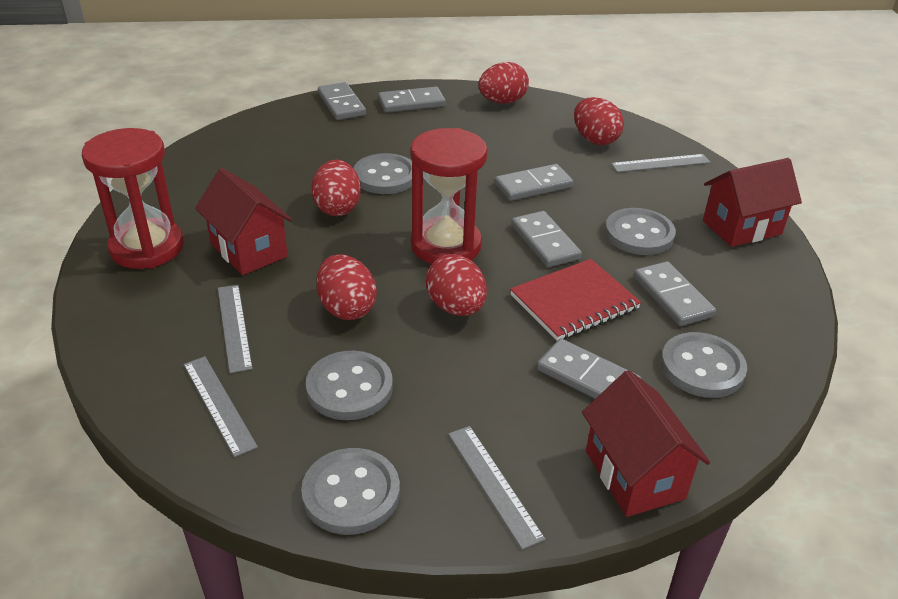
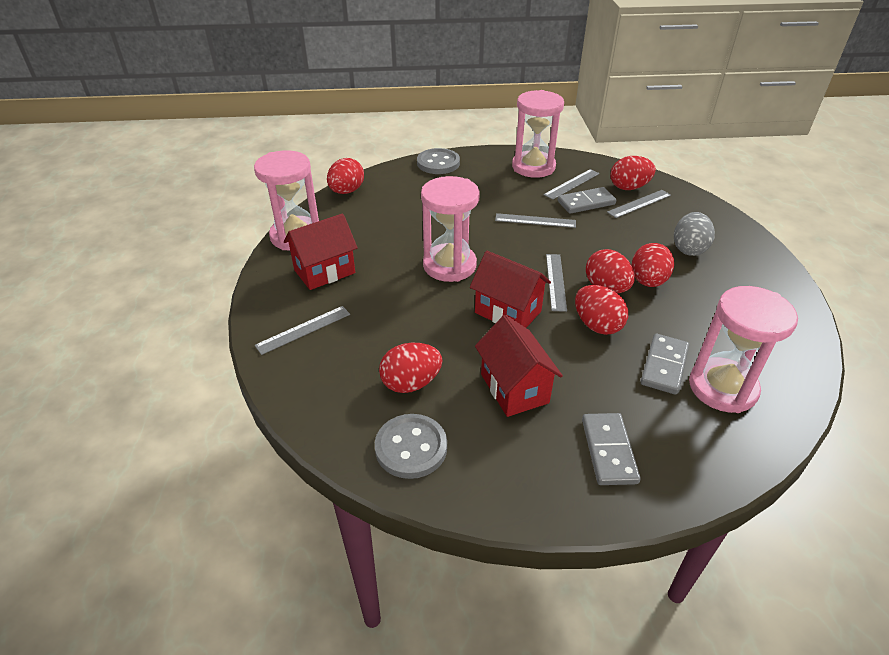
grey button: [301,448,400,535] [306,351,393,420] [354,153,412,194] [605,208,676,255] [661,332,747,398] = 5 -> [375,414,447,479] [417,148,460,174] = 2
grey domino: [318,82,366,120] [378,87,446,113] [495,164,574,201] [511,211,582,267] [537,339,641,399] [634,261,716,326] = 6 -> [558,187,616,214] [582,413,641,485] [641,334,689,395] = 3
grey egg: none = 0 -> [674,212,715,256] = 1
grey ruler: [184,356,258,457] [218,285,253,373] [448,426,546,550] [611,154,710,172] = 4 -> [254,306,350,355] [495,213,576,228] [543,169,600,200] [546,254,567,312] [607,190,671,218] = 5
pink hourglass: none = 0 -> [254,150,319,251] [421,176,480,282] [512,90,564,178] [689,286,798,413] = 4
red egg: [311,160,361,216] [317,254,377,320] [426,254,487,316] [478,62,529,104] [574,97,624,145] = 5 -> [327,158,364,194] [379,343,442,393] [575,285,628,335] [586,249,635,293] [610,156,656,190] [632,243,674,287] = 6
red hourglass: [82,128,184,269] [411,128,488,264] = 2 -> none = 0
red notebook: [510,259,641,341] = 1 -> none = 0

